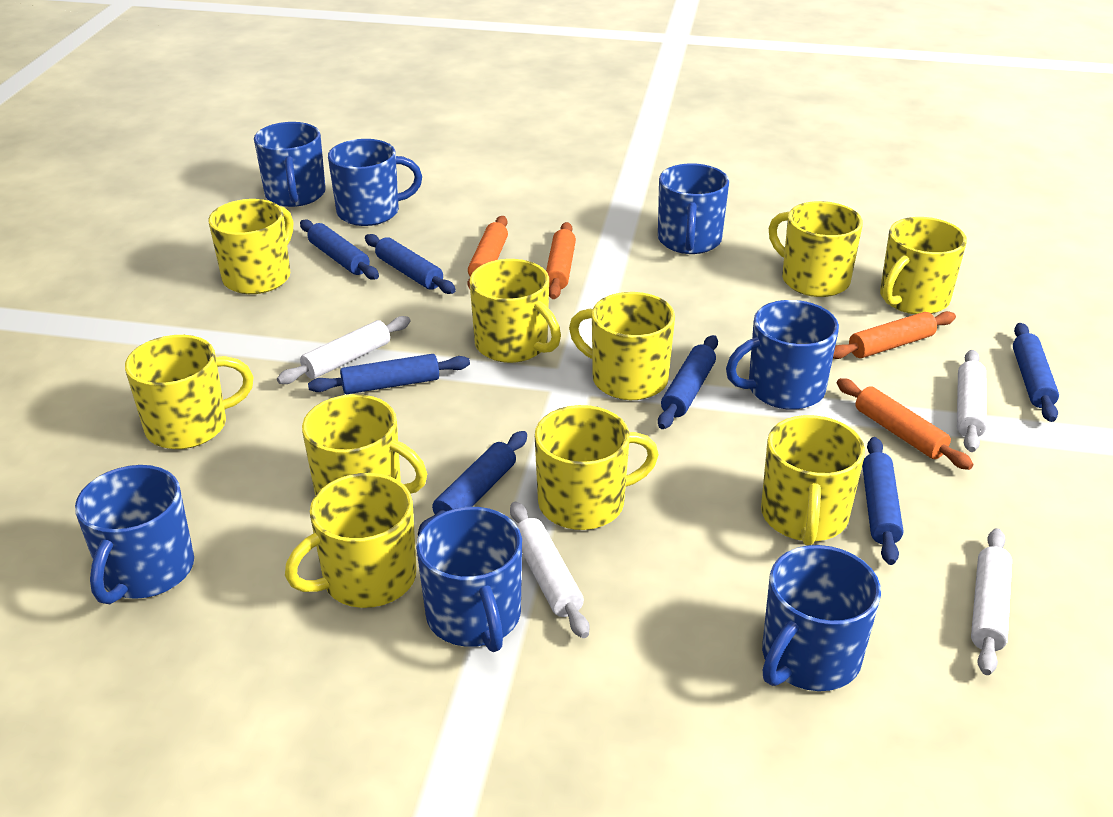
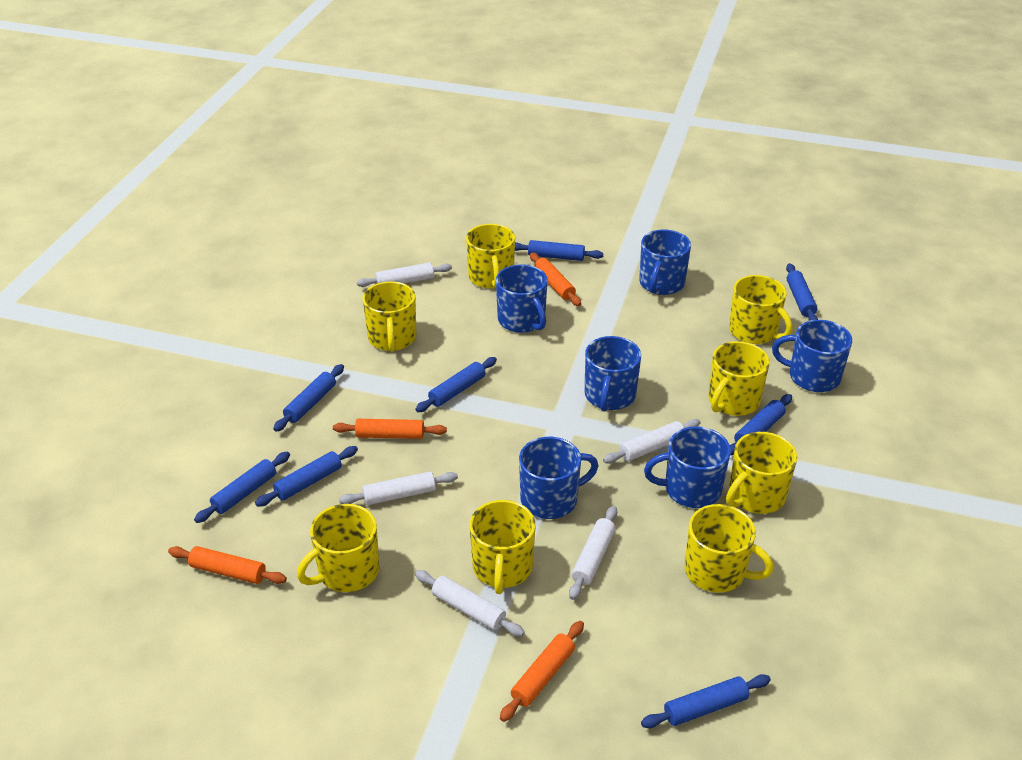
blue mug: [75,465,194,604] [254,122,326,207] [328,139,422,226] [416,507,522,652] [658,163,729,254] [726,300,839,410] [762,545,881,691] = 7 -> [496,264,547,333] [519,437,599,519] [585,336,641,412] [639,230,691,295] [644,426,731,508] [772,320,852,392] = 6
blue rolling pin: [300,219,379,280] [308,354,470,394] [365,234,456,294] [418,431,527,536] [658,335,718,429] [862,437,903,565] [1013,323,1059,422] = 7 -> [194,451,290,523] [255,446,358,507] [273,364,344,432] [415,357,497,412] [515,240,603,261] [641,674,771,728] [730,394,792,455] [786,263,818,321] = 8
white rolling pin: [277,316,410,384] [510,502,589,638] [957,350,987,452] [971,528,1012,675] = 4 -> [339,471,458,505] [357,262,452,287] [415,570,525,637] [569,506,617,600] [603,419,701,464] = 5
yellow mug: [125,335,253,449] [208,199,293,294] [285,473,417,608] [302,394,427,495] [470,259,561,363] [535,405,659,530] [569,292,675,400] [761,415,865,546] [769,201,863,297] [880,217,967,314] = 10 -> [297,504,380,592] [362,281,417,352] [466,224,515,289] [470,500,536,594] [685,504,774,593] [708,341,770,416] [726,432,797,514] [729,275,792,344] = 8

